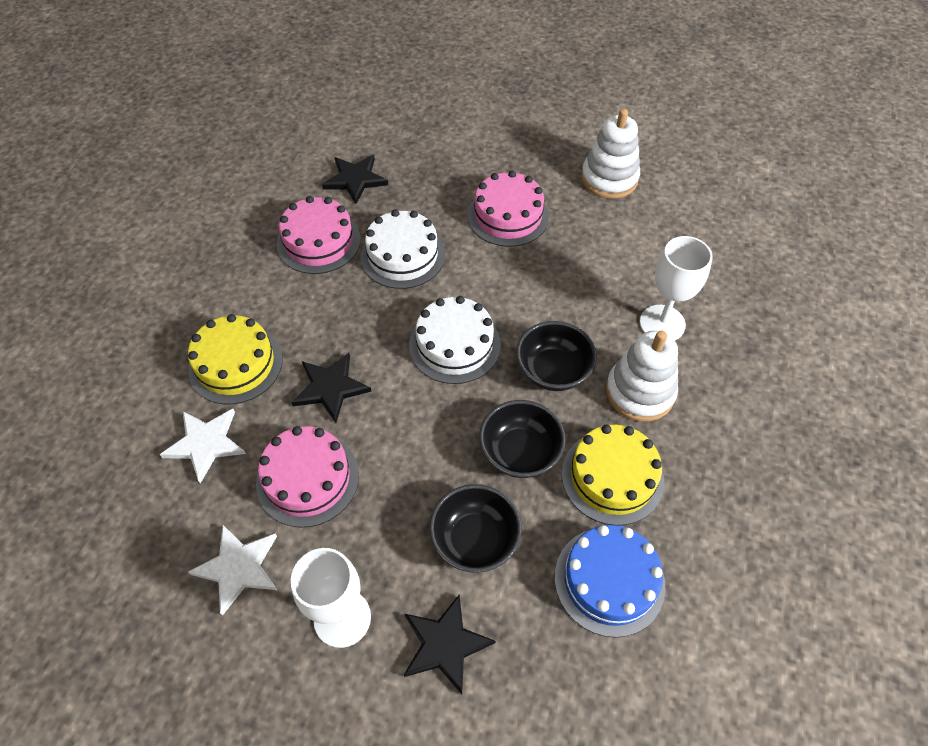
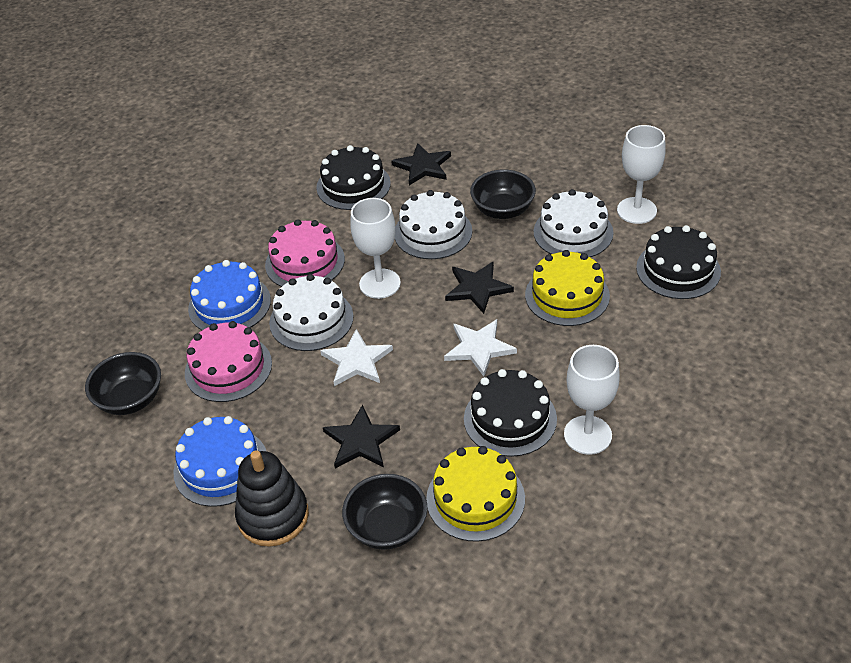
black cake: none = 0 -> [316,145,391,210] [464,369,557,457] [636,225,721,299] = 3
black stacking toy: none = 0 -> [235,450,309,547] = 1
blue cake: [555,525,665,638] = 1 -> [173,416,266,507] [188,260,271,330] = 2
pink cake: [256,426,359,528] [277,196,361,274] [468,171,549,247] = 3 -> [185,321,272,402] [265,219,345,287] = 2
white cake: [361,209,445,289] [409,296,501,384] = 2 -> [269,274,354,351] [395,190,472,259] [534,189,614,257] = 3
white goblet: [291,548,371,648] [640,236,713,340] = 2 -> [350,198,401,299] [564,345,620,455] [617,125,666,224] = 3
white stacking toy: [581,108,640,199] [606,331,678,422] = 2 -> none = 0

